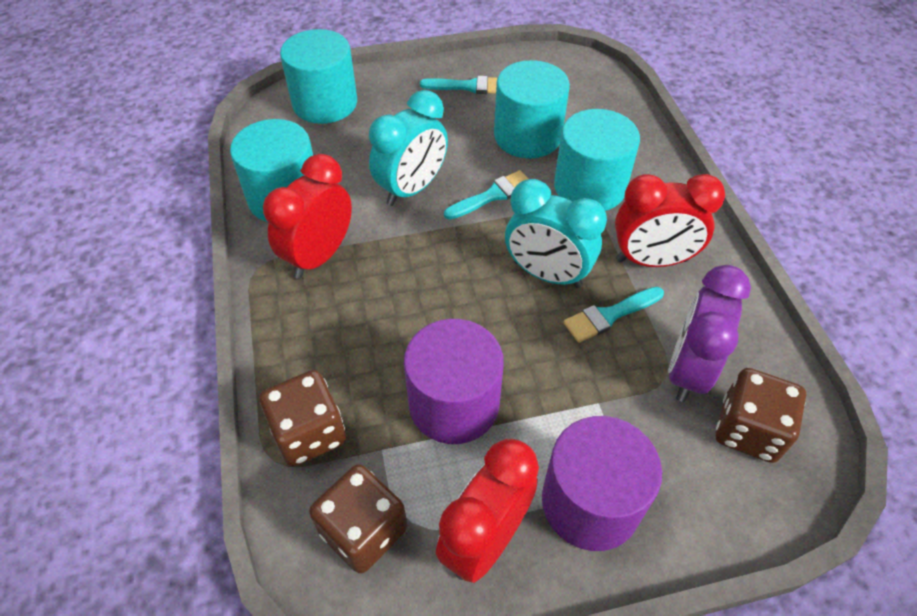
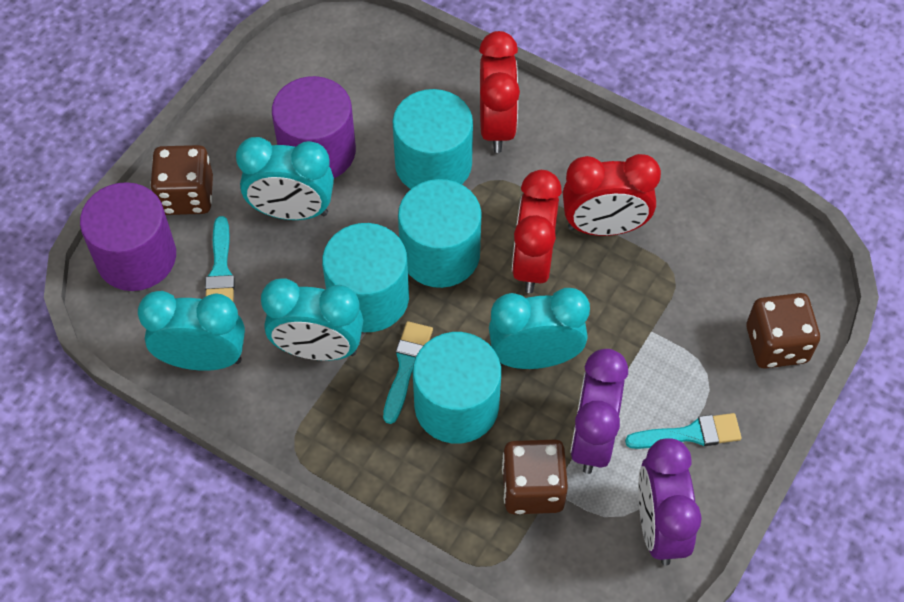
purple clock: [668,265,751,402] = 1 -> [570,349,628,474] [638,438,701,565] = 2
turquoise clock: [369,90,448,206] [505,179,607,288] = 2 -> [138,291,245,371] [236,137,334,220] [261,279,363,361] [489,288,590,369] = 4

